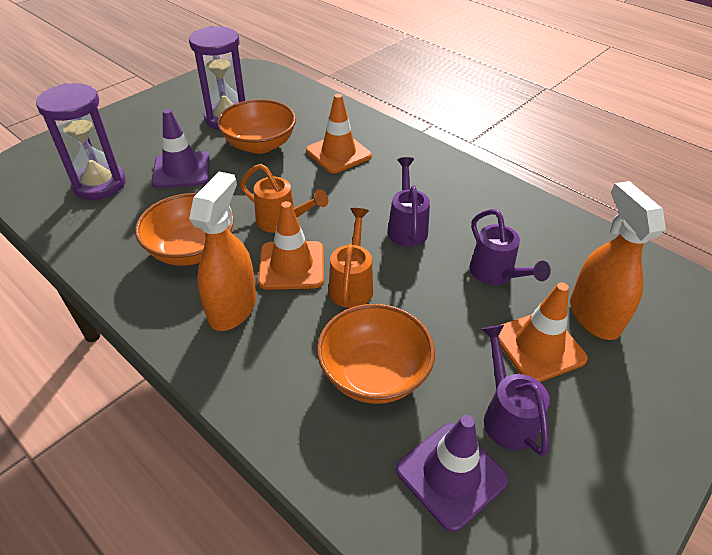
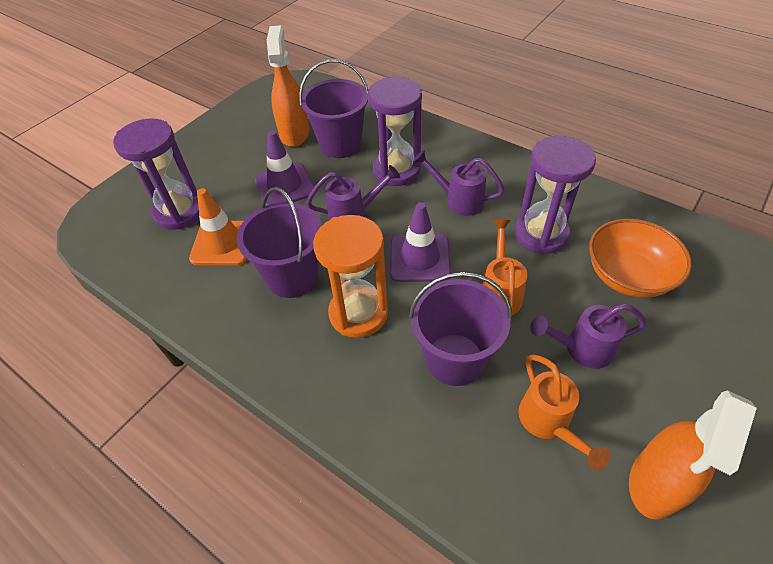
orange bowl: [135,193,234,266] [217,99,296,154] [317,304,435,404] = 3 -> [589,219,692,298] = 1
orange hourglass: none = 0 -> [313,215,388,338] = 1
orange traffic cone: [258,201,324,290] [306,94,372,173] [498,282,588,382] = 3 -> [189,188,247,265] = 1
purple bucket: none = 0 -> [237,187,322,298] [299,59,368,158] [409,272,512,386] = 3
purple hourglass: [36,83,126,200] [189,26,245,130] = 2 -> [113,119,199,230] [368,77,422,186] [514,136,596,254] = 3

